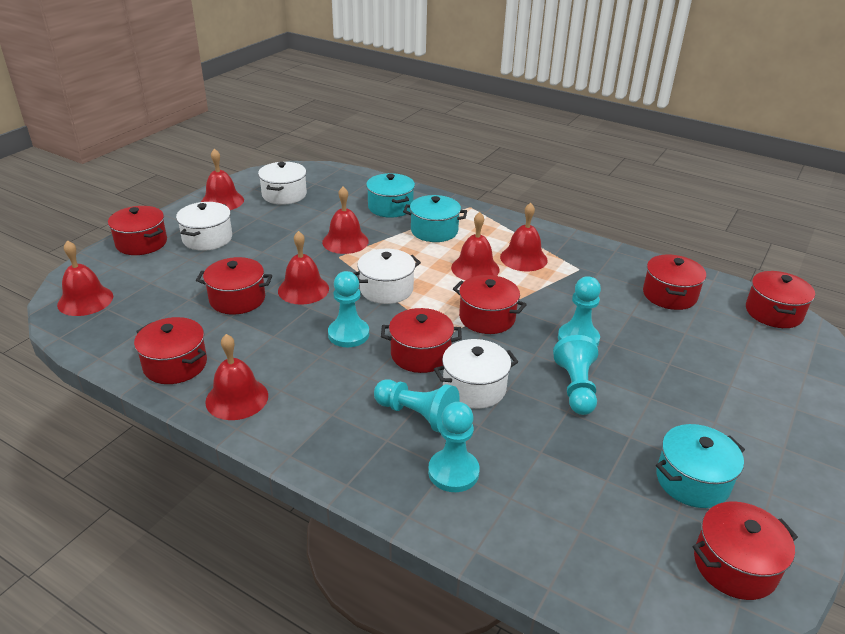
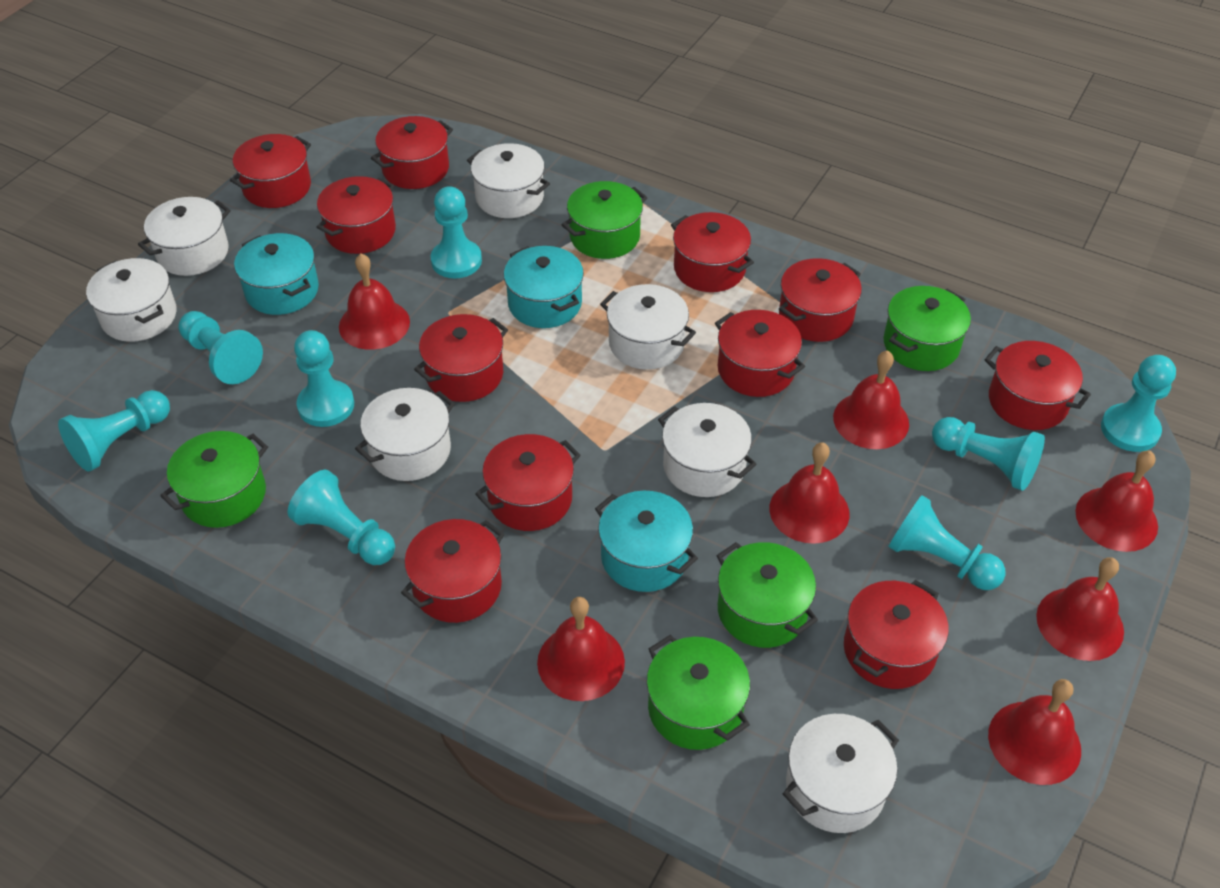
green pot: none = 0 -> [160,431,268,528] [561,181,647,259] [646,635,750,750] [716,542,818,648] [883,286,971,371] = 5
red pot: [108,206,167,255] [134,317,207,384] [196,257,272,314] [381,308,462,373] [453,275,527,334] [643,254,706,310] [693,502,798,600] [746,271,815,328] = 8 -> [230,134,311,208] [316,176,396,254] [371,116,453,189] [401,519,504,623] [414,314,508,402] [475,434,580,531] [671,212,754,292] [715,310,805,397] [779,258,862,342] [844,580,949,689] [985,341,1091,430] = 11
turquoise pawn: [328,271,369,347] [374,379,460,433] [428,402,480,492] [553,335,598,415] [558,276,601,347] = 5 -> [58,390,170,471] [178,311,263,384] [287,470,395,565] [294,330,354,427] [431,186,482,279] [888,495,1005,590] [932,417,1045,491] [1101,355,1176,452] = 8
white pot: [176,202,232,251] [258,162,307,205] [354,249,421,304] [434,339,518,409] = 4 -> [86,258,177,342] [138,197,231,276] [355,388,455,481] [467,143,550,218] [600,284,696,370] [658,403,757,497] [783,714,899,833] = 7

